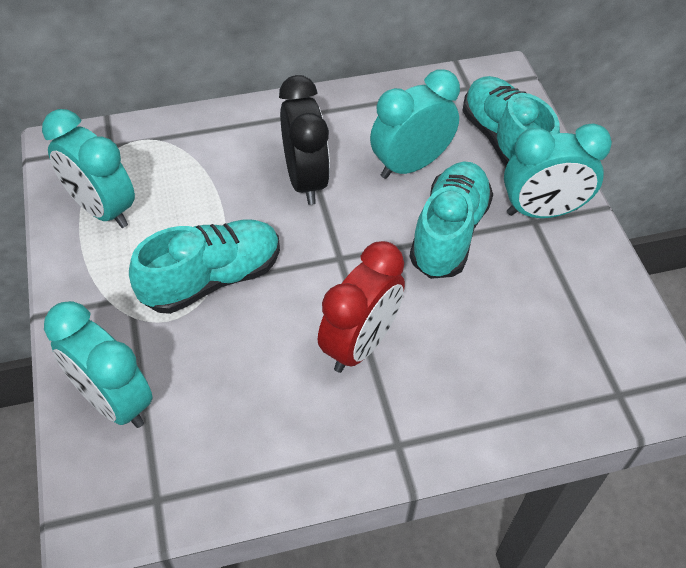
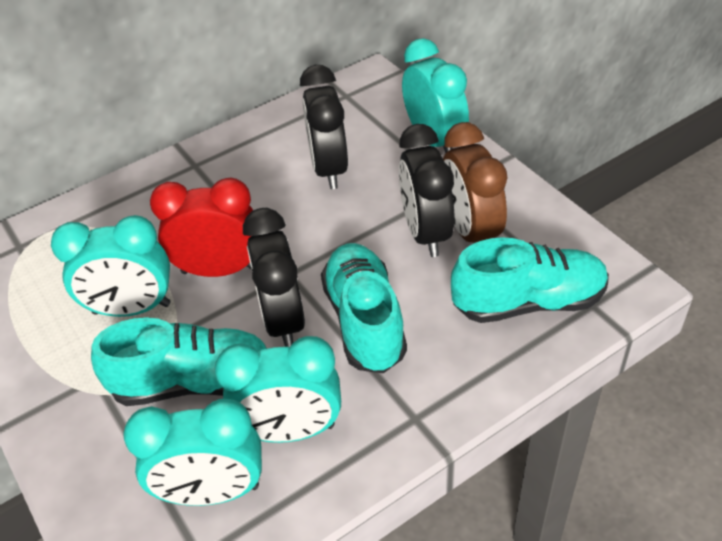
black clock: [279,75,330,205] = 1 -> [243,208,305,347] [300,65,348,189] [399,124,454,257] = 3
brown clock: none = 0 -> [443,122,507,243] = 1

